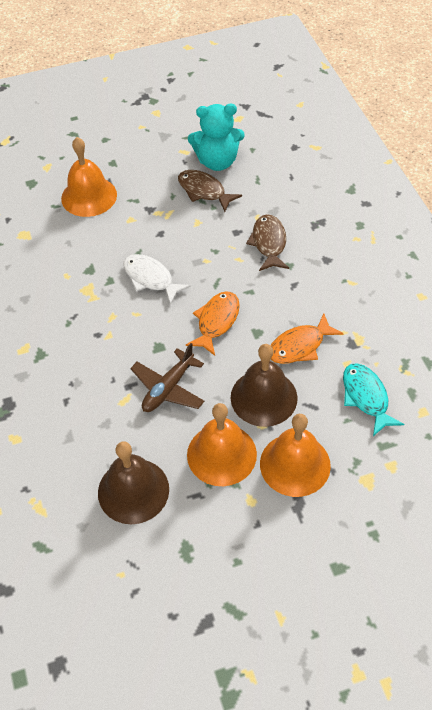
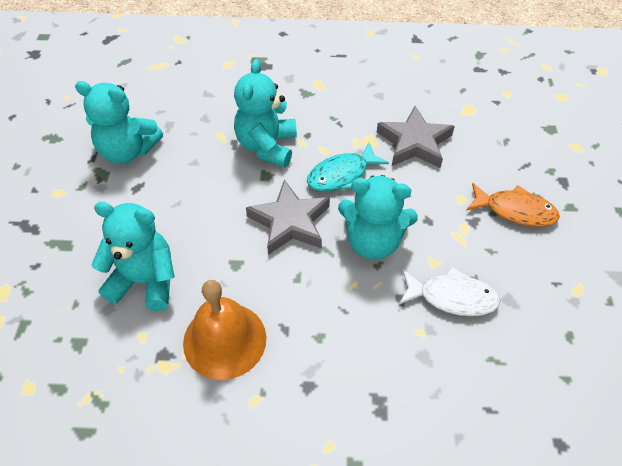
brown bell: [98,441,169,524] [231,344,298,427] = 2 -> none = 0
brown fish: [178,170,242,212] [246,214,289,271] = 2 -> none = 0
brown plane: [130,343,205,412] = 1 -> none = 0
grey star: none = 0 -> [246,180,330,255] [377,106,455,168] = 2
orange bell: [61,137,117,217] [187,403,257,486] [260,414,331,497] = 3 -> [183,280,266,380] = 1
orange fish: [186,291,240,356] [271,313,343,364] = 2 -> [466,183,560,227] = 1
turquoise teddy bear: [188,104,245,171] = 1 -> [75,81,163,164] [91,202,175,311] [234,59,297,168] [338,175,418,260] = 4

